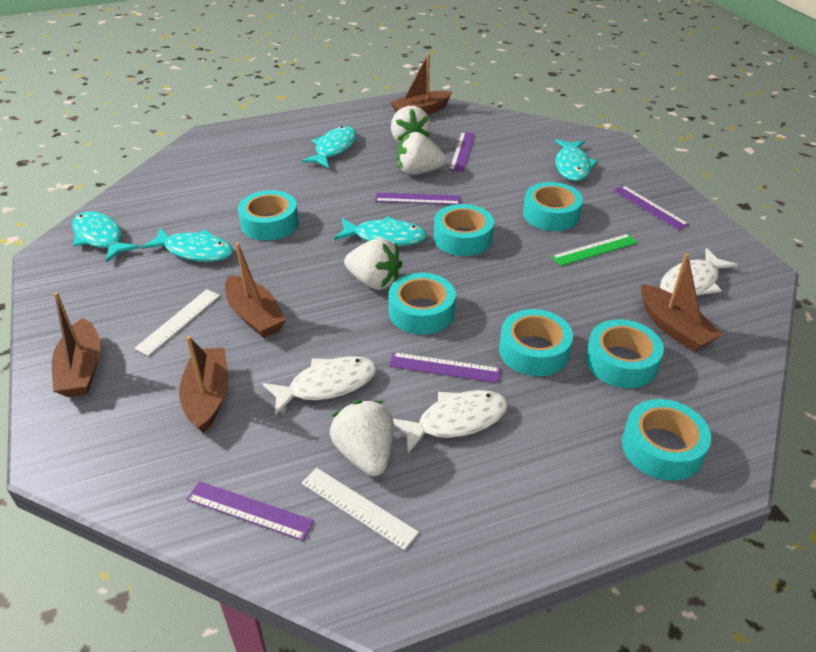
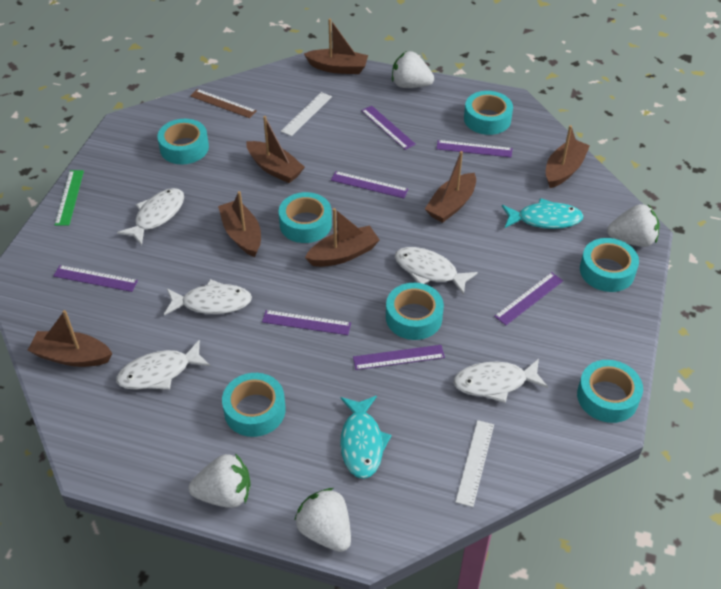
brown boat: [52,292,101,397] [179,336,228,433] [225,242,286,338] [390,53,452,115] [641,253,722,352] = 5 -> [27,310,113,367] [218,191,261,257] [247,116,305,183] [304,19,368,74] [305,208,380,267] [425,151,476,223] [546,125,590,188] = 7
brown ruler: none = 0 -> [190,89,257,118] = 1
purple ruler: [186,481,314,541] [375,192,460,205] [389,352,501,383] [449,132,475,172] [613,185,689,230] = 5 -> [53,265,138,292] [262,310,351,335] [331,171,409,198] [353,345,445,370] [361,106,416,150] [436,140,512,158] [494,272,563,325] = 7
turquoise fish: [72,212,140,263] [141,228,233,262] [301,126,357,168] [334,216,427,246] [555,139,598,181] = 5 -> [340,396,392,479] [502,198,584,229] = 2
white fish: [262,356,377,416] [393,390,508,454] [660,248,738,296] = 3 -> [116,340,211,390] [117,188,184,245] [164,279,252,315] [395,247,478,295] [454,359,548,403] = 5

